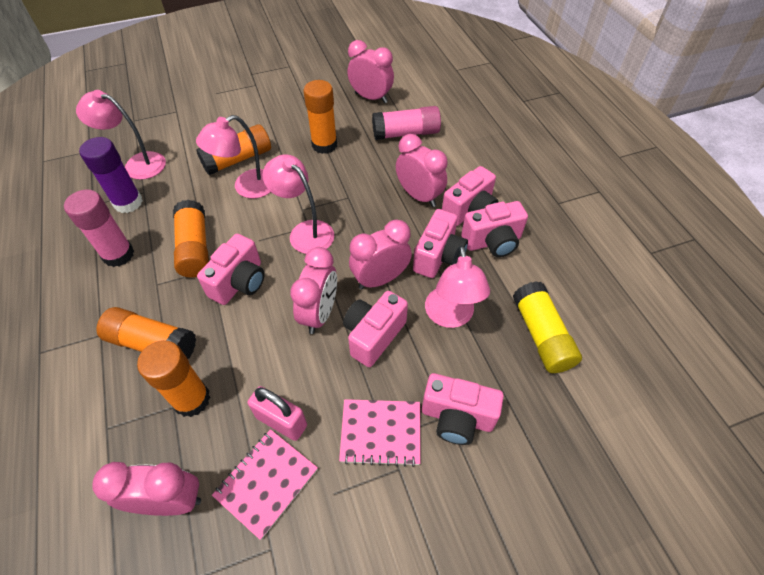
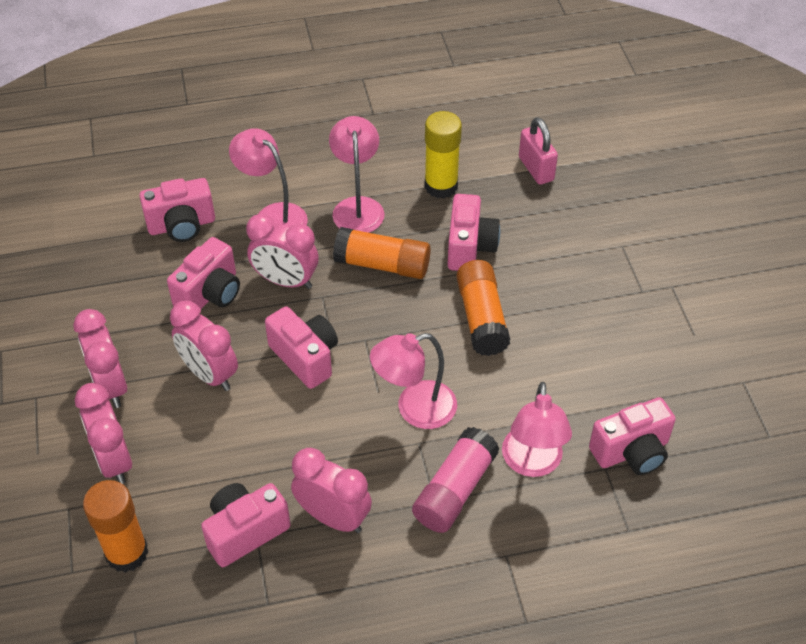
orange glue stick: [96,307,196,359] [137,340,211,417] [173,199,209,278] [196,124,271,175] [304,80,337,154] = 5 -> [83,480,148,573] [333,227,431,279] [457,260,510,356] = 3
pink glue stick: [64,190,134,267] [372,106,441,140] = 2 -> [412,427,500,533] = 1
pink notebook: [212,429,318,540] [339,399,421,467] = 2 -> none = 0
purple glue stick: [79,137,143,213] = 1 -> none = 0

